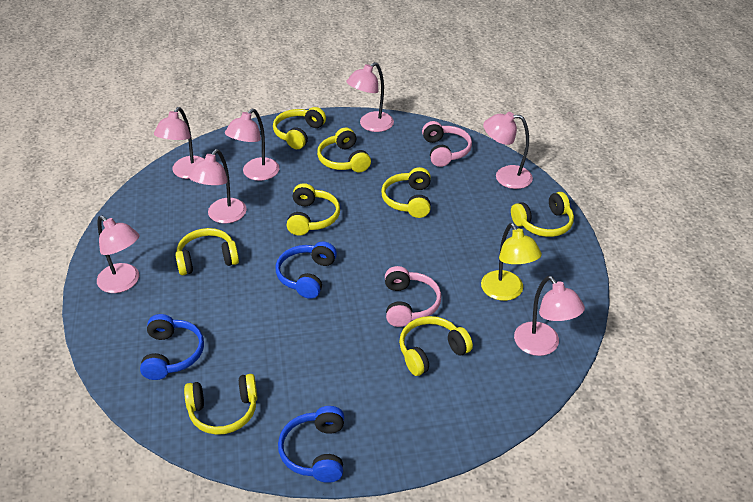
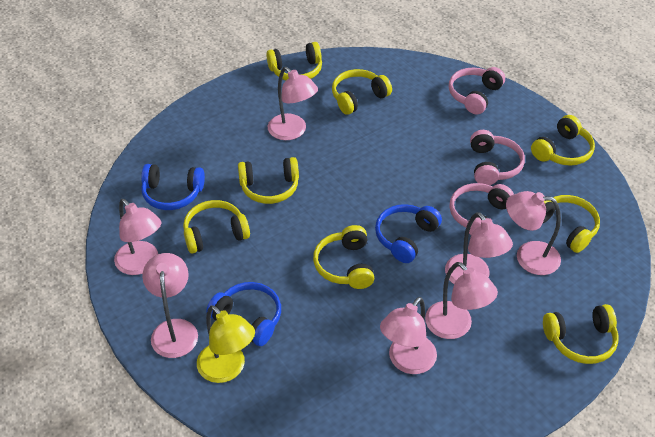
pink headphones: [385,266,441,327] [422,121,472,167] = 2 -> [449,67,505,114] [449,183,514,235] [470,130,525,185] = 3

